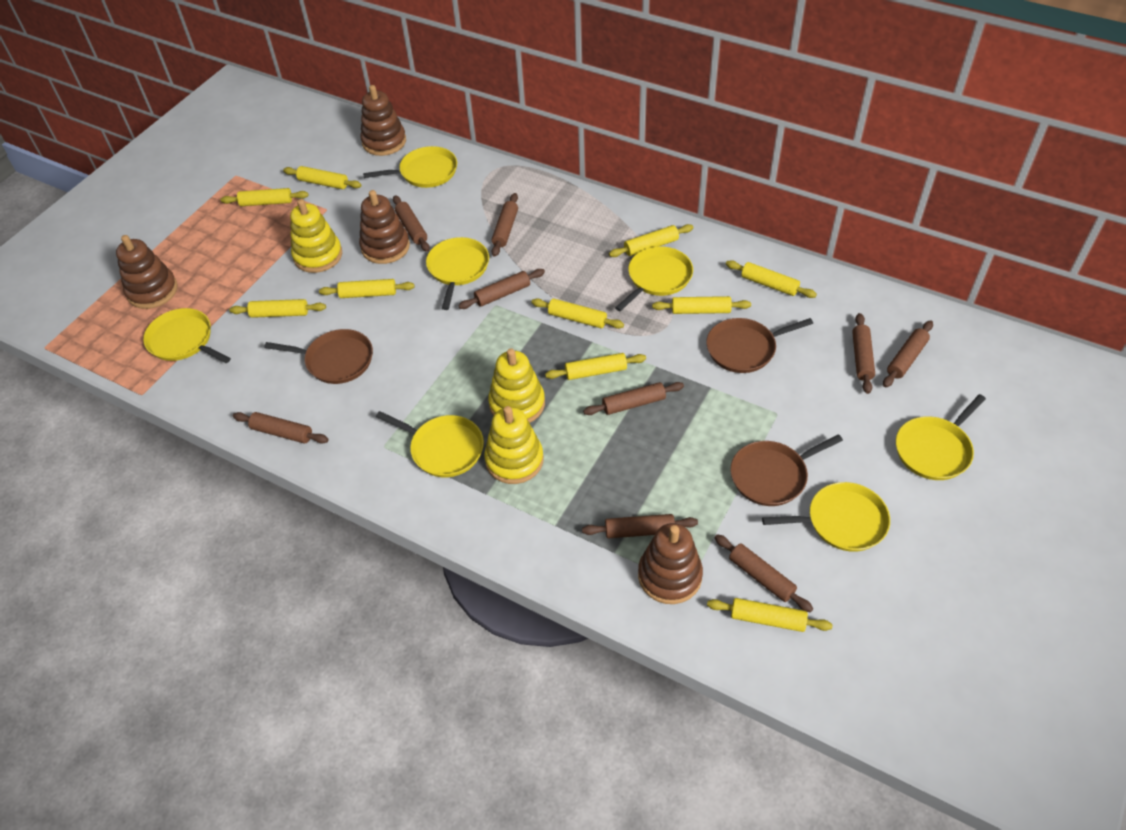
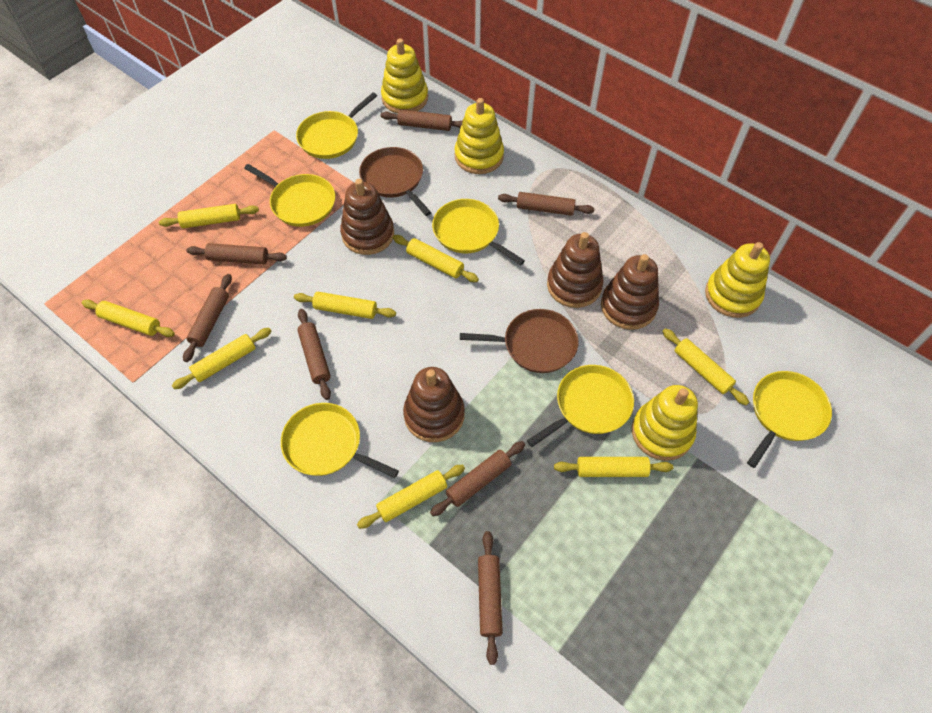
brown pan: [264,329,373,384] [706,318,813,373] [730,434,843,506] = 3 -> [359,147,431,216] [460,309,579,373] = 2
brown rolling pin: [233,412,328,444] [393,195,430,252] [458,269,545,309] [492,193,518,257] [582,514,698,538] [583,382,684,415] [715,534,813,613] [852,313,875,394] [883,320,933,388] = 9 -> [183,274,232,362] [186,243,287,264] [298,309,331,400] [381,109,462,131] [430,441,525,516] [478,531,503,665] [498,192,595,216] = 7
yellow pan: [143,308,231,363] [363,146,457,188] [376,411,484,477] [426,237,489,310] [615,246,693,311] [762,482,890,552] [896,394,986,480] = 7 -> [244,164,335,227] [281,403,399,478] [296,92,377,159] [432,199,525,265] [527,365,634,447] [747,371,832,468] = 6
yellow rolling pin: [221,188,309,206] [229,299,326,318] [283,166,361,189] [319,279,415,298] [531,298,624,329] [545,353,646,380] [609,224,694,257] [652,296,751,314] [707,598,832,632] [726,260,817,298] = 10 -> [82,299,175,337] [159,204,259,228] [172,328,272,389] [294,292,396,319] [357,465,465,529] [393,235,479,282] [554,457,673,477] [662,328,749,405] = 8
yellow stacking toy: [290,199,342,273] [484,406,544,484] [488,348,545,423] = 3 -> [381,38,428,113] [454,98,504,174] [632,385,698,461] [705,242,770,318] = 4

